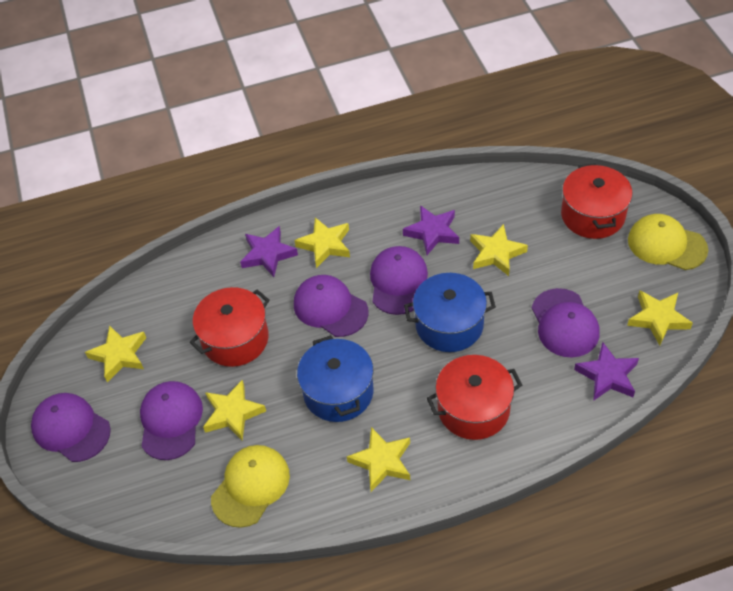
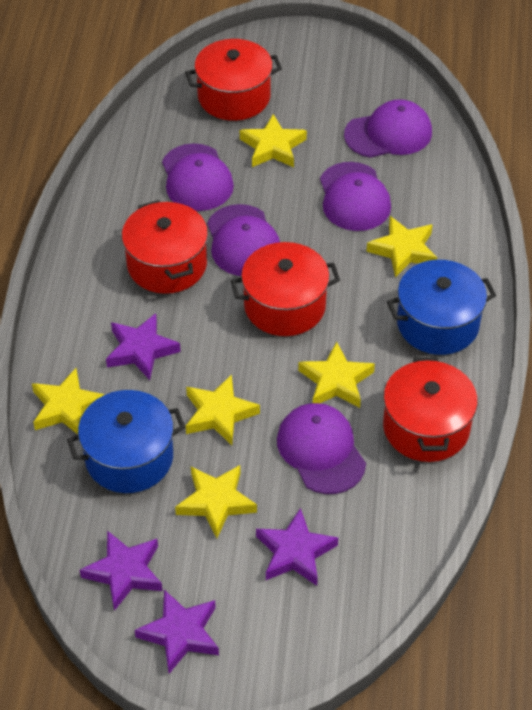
purple star: [240,226,298,277] [403,205,459,255] [574,342,639,401] = 3 -> [80,531,163,611] [106,313,181,380] [135,590,219,674] [256,508,338,586] = 4
red pot: [189,287,270,367] [427,355,522,440] [561,163,633,239] = 3 -> [122,200,208,294] [185,39,282,121] [231,242,340,336] [383,357,478,462] = 4
yellow cap: [211,445,290,528] [628,214,708,270] = 2 -> none = 0

